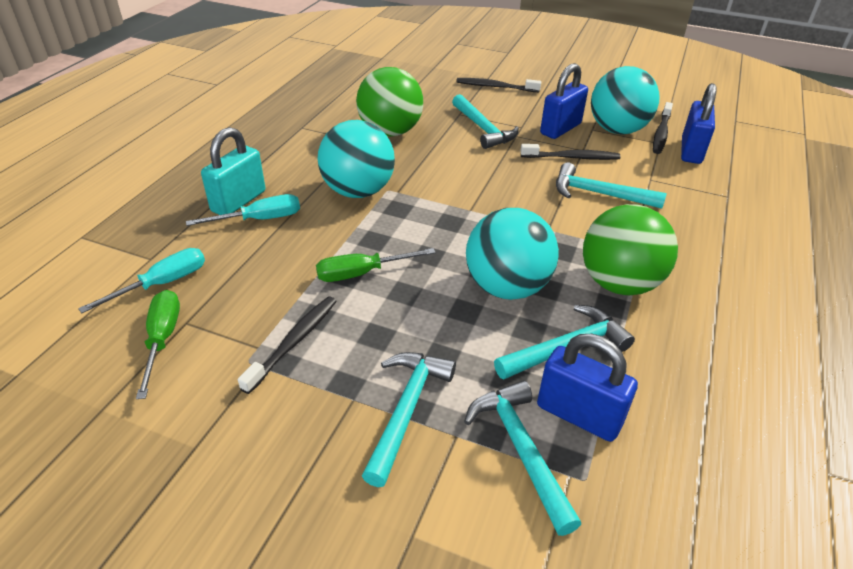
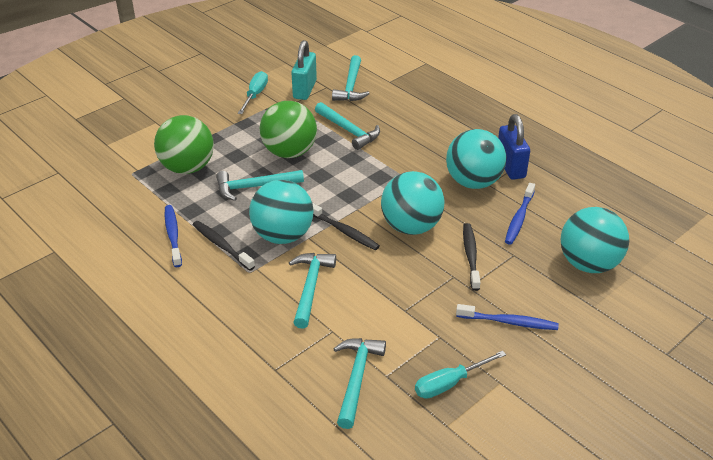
black toothbrush: [238,296,337,394] [456,78,541,92] [520,144,620,160] [653,102,673,154] = 4 -> [193,221,255,271] [313,203,380,250] [463,223,481,291] = 3
blue padlock: [537,334,638,442] [540,63,588,139] [681,83,717,164] = 3 -> [498,114,530,180] = 1
blue toothbrush: none = 0 -> [165,205,182,267] [456,304,559,330] [505,183,535,245] = 3
green screwdriver: [136,290,180,399] [316,248,436,282] = 2 -> none = 0
turquoise ball: [317,120,395,198] [466,208,559,300] [591,66,659,134] = 3 -> [249,180,314,244] [381,171,445,235] [446,129,506,189] [561,207,629,273] = 4

